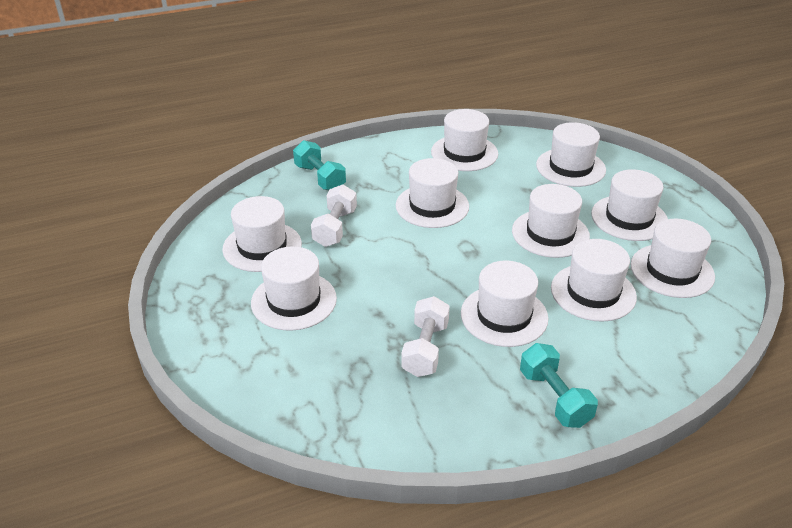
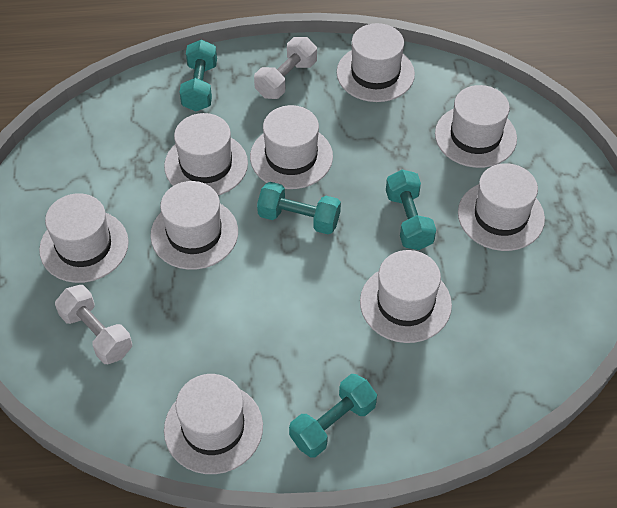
turquoise dumbbell: [293,140,346,190] [520,343,598,428] = 2 -> [179,39,217,111] [257,182,341,234] [289,374,377,457] [386,170,436,250] = 4
white hat: [222,196,302,272] [251,246,337,331] [396,158,469,228] [431,109,498,171] [461,261,548,347] [512,184,590,258] [536,122,606,187] [551,239,637,322] [591,169,668,241] [630,219,715,298] = 10 -> [39,193,129,283] [150,181,238,270] [164,113,248,195] [164,374,263,474] [250,105,333,189] [336,23,415,102] [360,250,452,343] [435,85,517,168] [458,163,545,251] = 9

